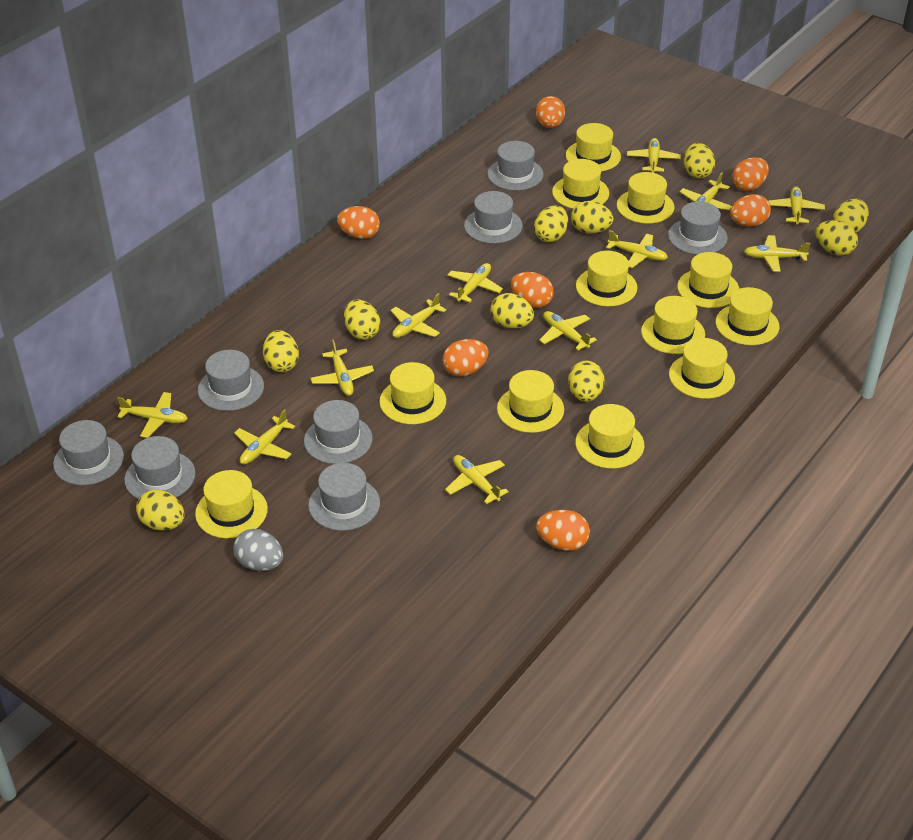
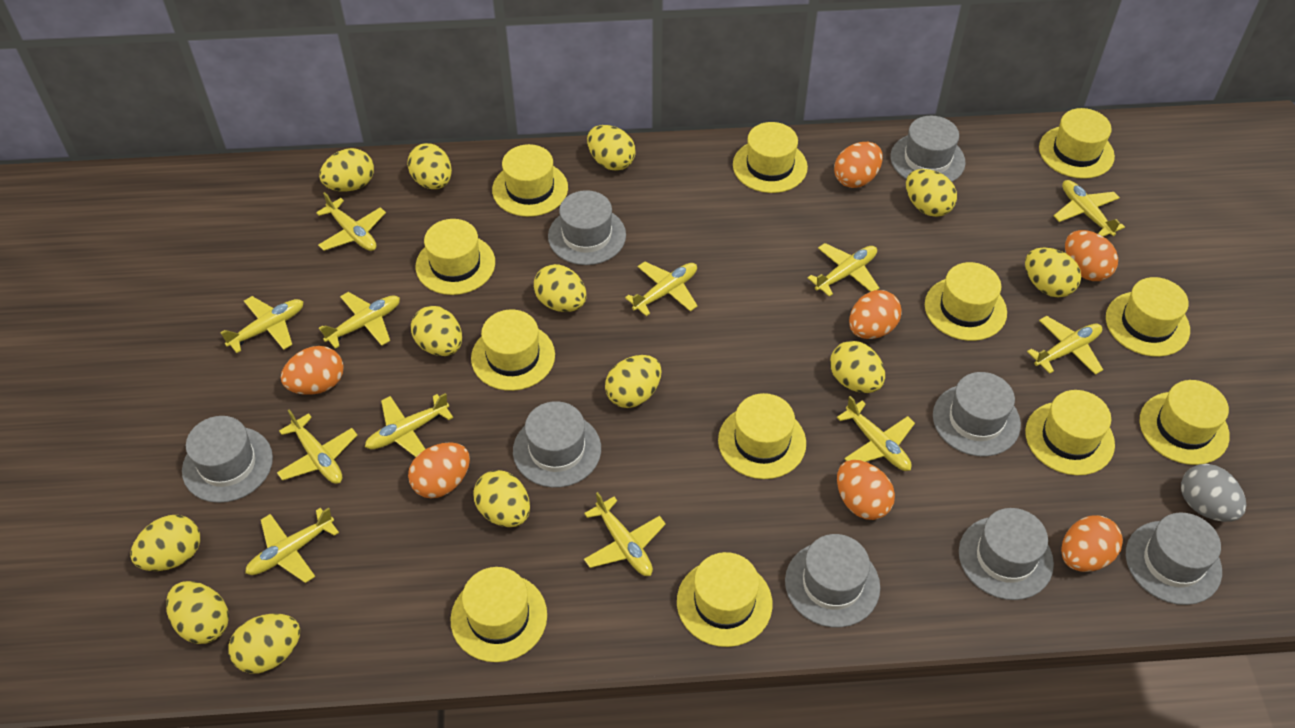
yellow egg: [136,490,185,531] [263,330,299,372] [344,300,380,340] [490,293,534,328] [534,205,568,242] [568,361,604,402] [571,201,613,233] [684,143,715,178] [816,220,858,256] [833,199,869,233] = 10 -> [130,515,200,571] [166,581,229,644] [228,614,300,674] [319,148,374,192] [407,143,452,189] [411,306,462,356] [473,470,530,527] [534,264,587,312] [587,125,635,171] [605,355,662,408] [830,341,885,393] [906,169,957,217] [1025,248,1081,298] = 13

